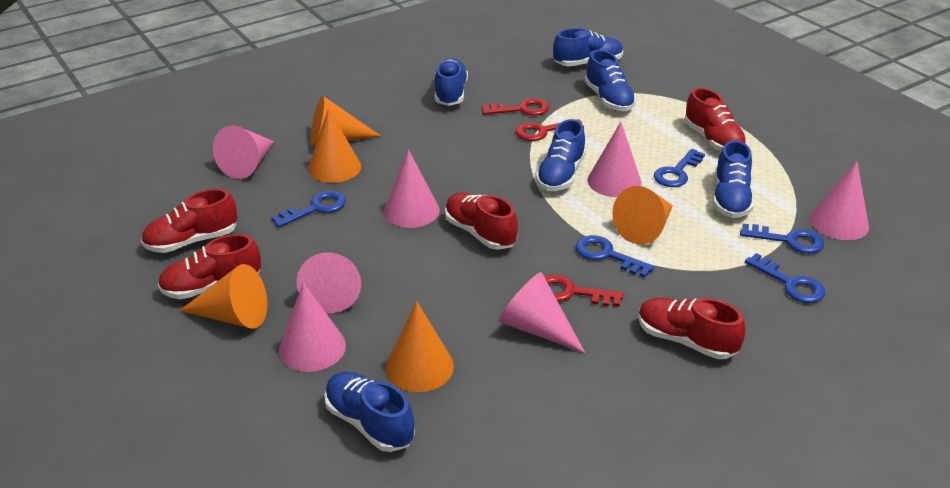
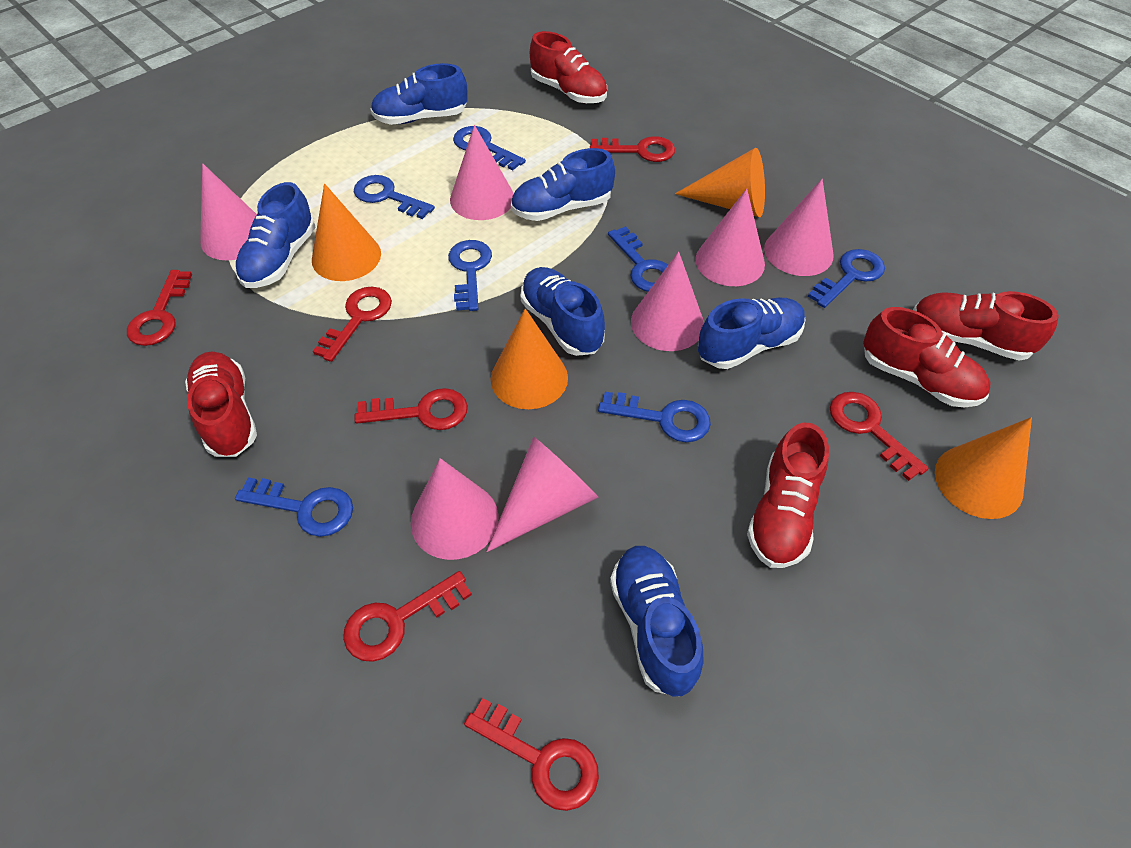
blue key: [271,191,346,227] [576,235,655,277] [654,149,705,187] [740,224,824,254] [745,253,825,303] = 5 -> [235,477,353,537] [354,175,435,219] [448,240,492,311] [453,126,526,171] [598,392,711,442] [608,226,668,292] [808,249,885,308] = 7
orange cone: [179,264,267,329] [308,108,361,183] [310,96,381,146] [386,301,454,392] [612,186,673,245] = 5 -> [312,183,381,281] [491,308,568,409] [675,147,765,217] [935,417,1032,519] = 4
red key: [482,98,549,116] [516,119,584,141] [545,275,623,307] = 3 -> [127,270,192,346] [313,287,392,362] [343,571,472,662] [354,388,468,430] [464,698,599,811] [590,136,675,162] [830,392,929,481] = 7

